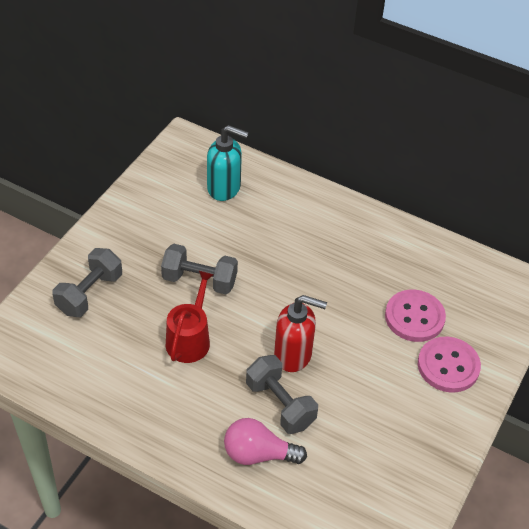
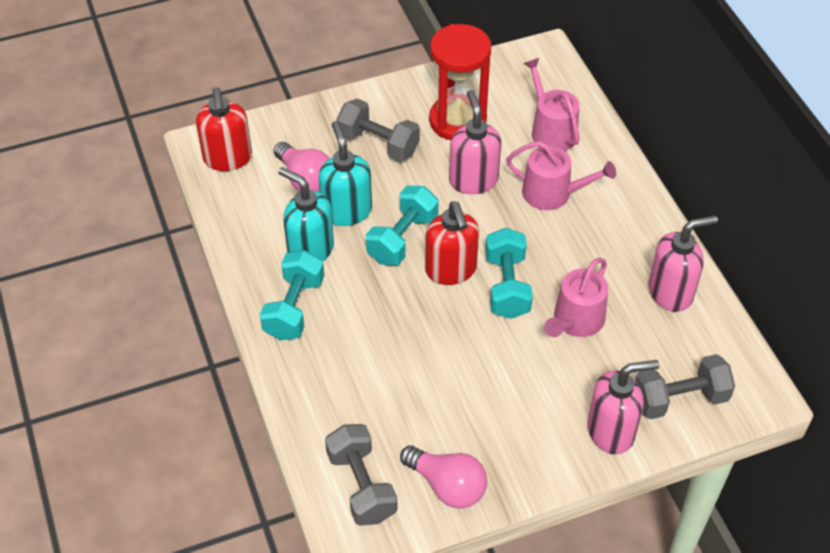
pink button: [385,290,446,342] [418,337,481,393] = 2 -> none = 0
pink light bulb: [224,418,307,465] = 1 -> [274,142,330,192] [400,445,487,509] = 2
pink soap dispenser: none = 0 -> [449,90,501,194] [587,360,659,454] [649,215,718,312] = 3
pink watering can: none = 0 -> [506,141,616,210] [523,58,580,151] [544,258,608,337] = 3
red hourglass: none = 0 -> [429,24,491,140] = 1
red soap dispenser: [274,295,327,372] = 1 -> [196,87,252,171] [425,201,479,285] = 2
red watering can: [166,271,214,363] = 1 -> none = 0
turquoise dumbbell: none = 0 -> [260,250,324,340] [366,186,439,265] [485,228,533,319] = 3
turquoise soap dispenser: [207,125,249,201] = 1 -> [278,167,334,261] [319,121,372,226] = 2

